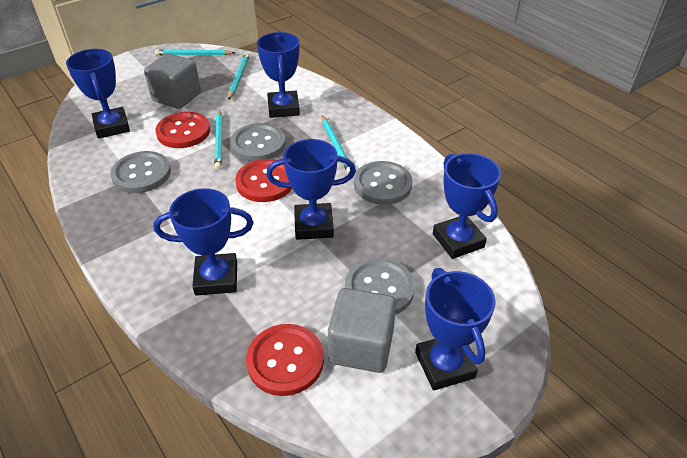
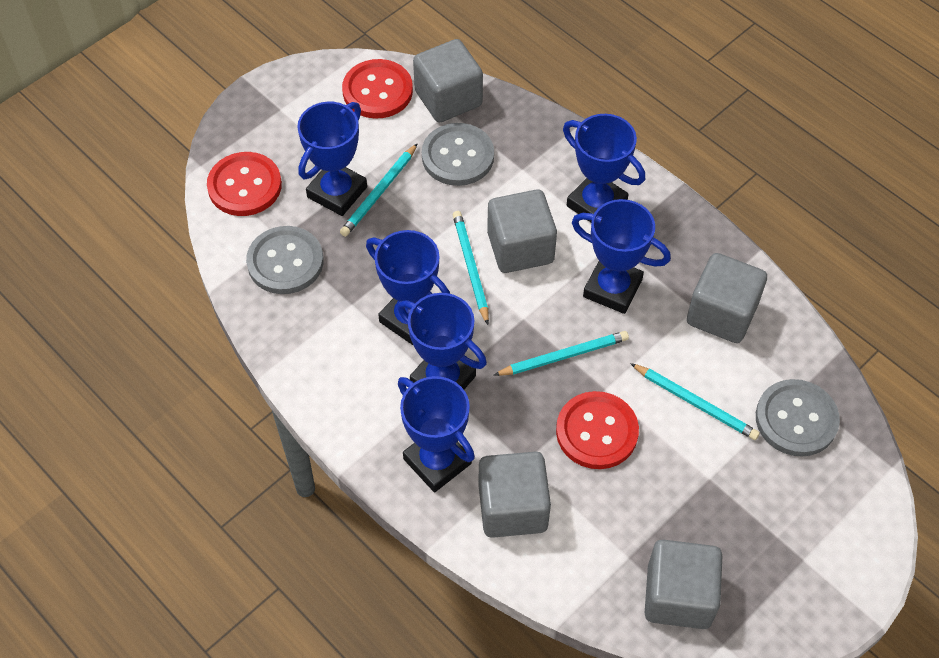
grey button: [110,151,171,193] [231,123,286,161] [345,258,415,315] [354,161,412,205] = 4 -> [246,226,323,294] [422,123,494,186] [756,379,840,457] = 3
grey cube: [144,53,201,109] [328,288,396,373] = 2 -> [413,39,483,123] [478,451,551,538] [487,190,557,273] [645,540,722,629] [687,253,767,343] = 5

